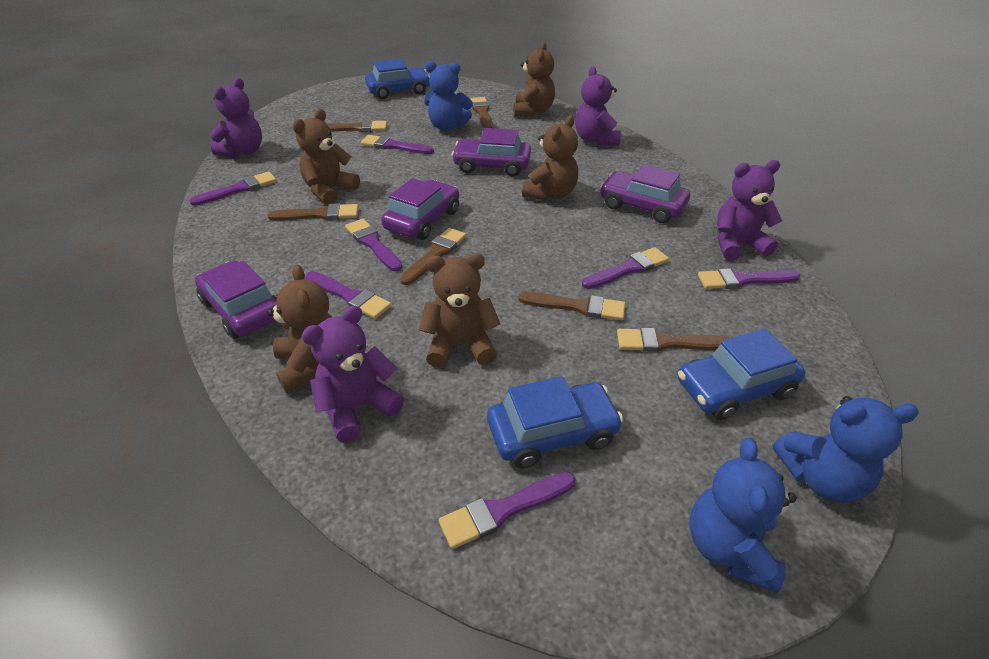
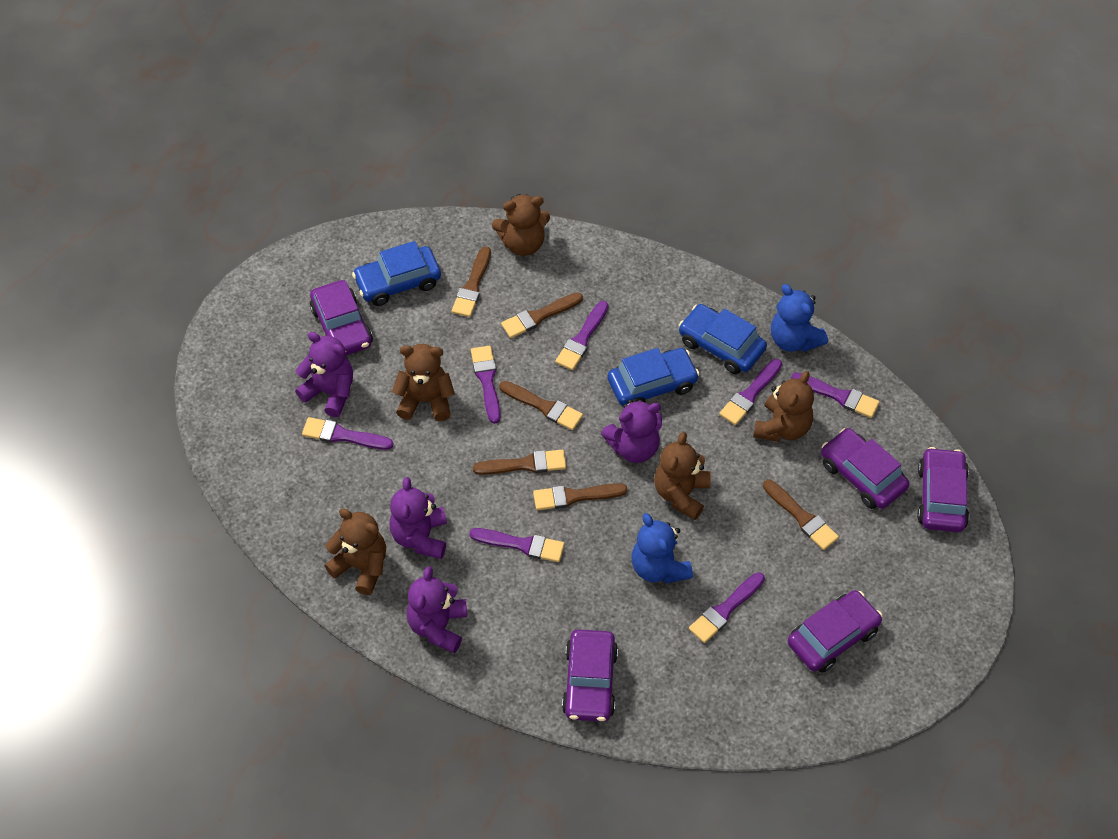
blue teddy bear: [424,61,473,131] [690,438,797,593] [773,396,919,503] = 3 -> [631,513,693,584] [771,284,828,352] = 2
purple car: [195,260,277,339] [381,178,459,240] [452,128,531,177] [600,164,690,223] = 4 -> [310,280,373,356] [562,629,618,722] [787,590,882,673] [821,428,909,509] [917,447,969,532] = 5

